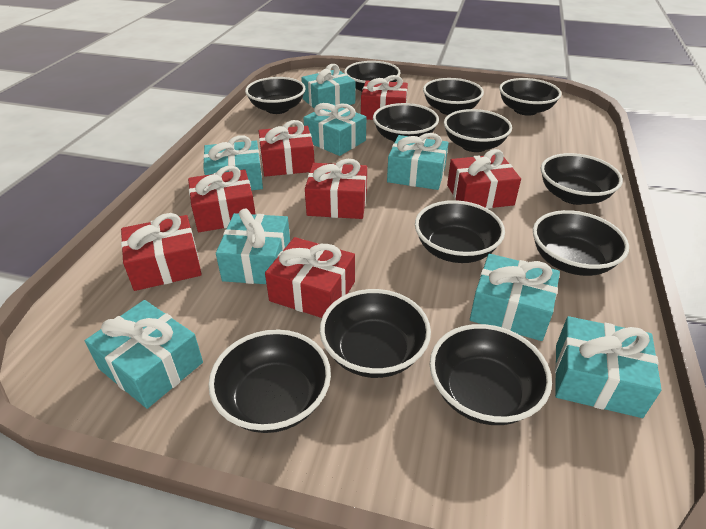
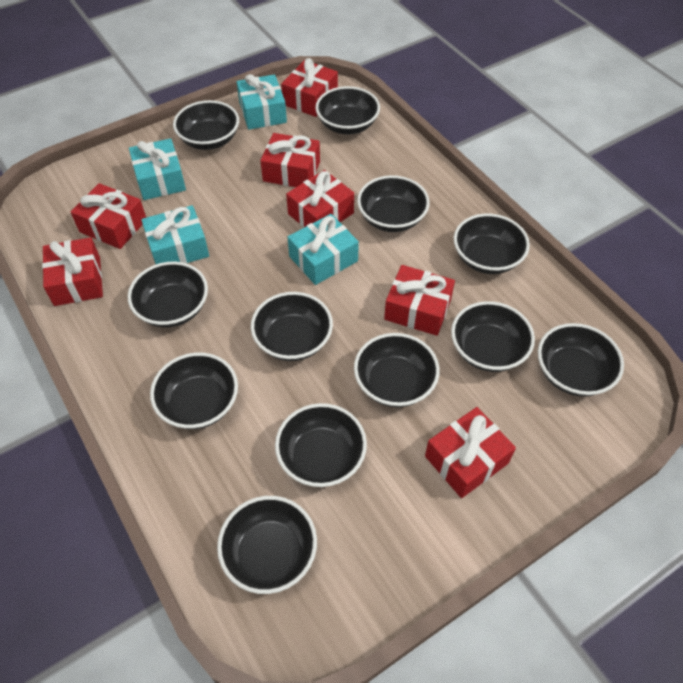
turquoise gift: [85,300,203,409] [203,135,263,190] [216,209,290,284] [301,64,355,108] [303,103,366,156] [387,133,449,190] [470,254,560,341] [555,316,662,418] = 8 -> [129,138,186,200] [141,205,209,264] [237,74,287,130] [288,214,359,285] = 4

